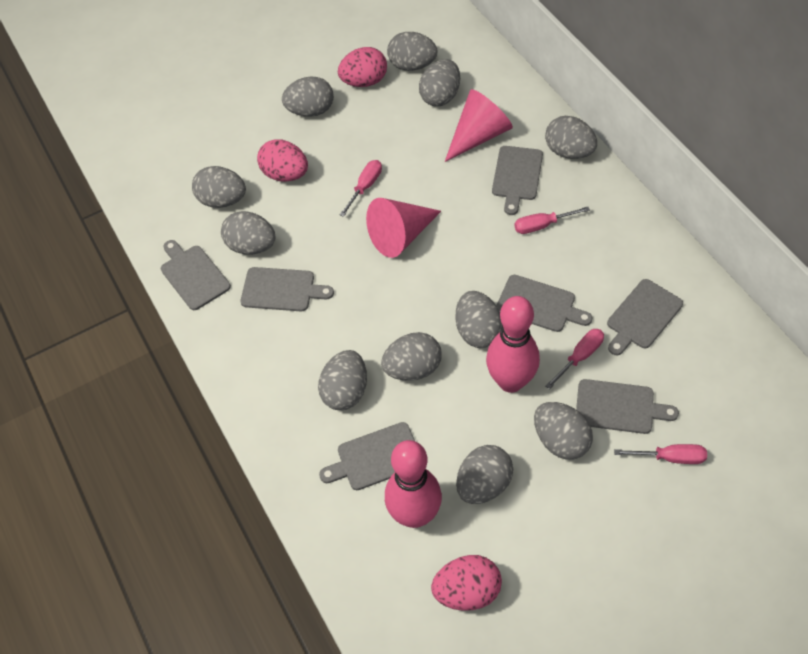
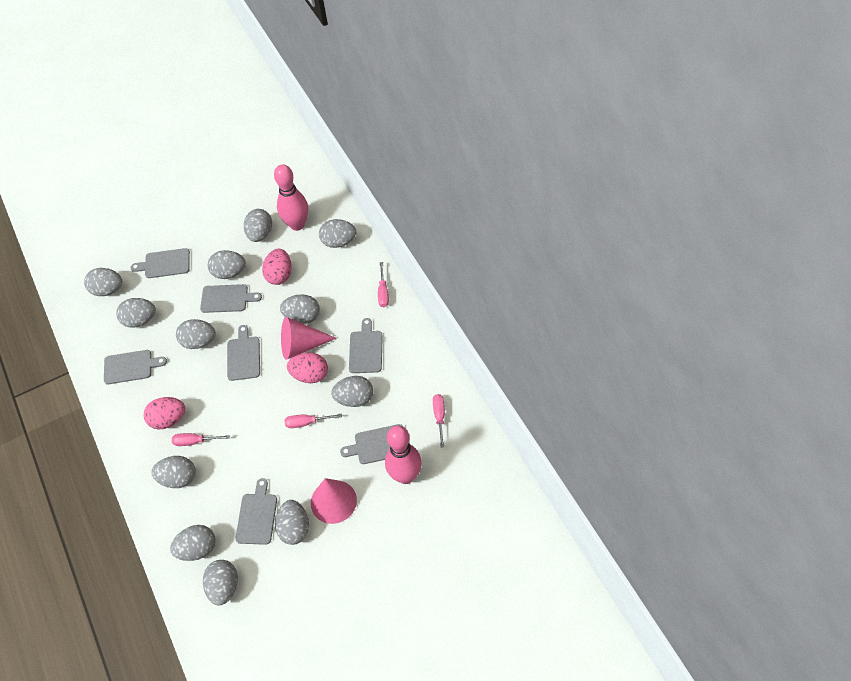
grey egg: [192,166,246,208] [221,211,276,255] [282,76,334,117] [318,350,367,410] [381,332,442,381] [387,32,437,71] [419,59,460,106] [455,291,503,348] [456,445,513,504] [534,402,593,460] [545,116,597,159] = 11 -> [84,268,122,296] [116,298,156,327] [151,456,196,488] [170,525,216,561] [176,319,216,349] [203,560,238,606] [208,250,246,279] [244,209,272,242] [275,500,309,545] [280,294,320,324] [319,219,356,248] [331,376,373,407] = 12

